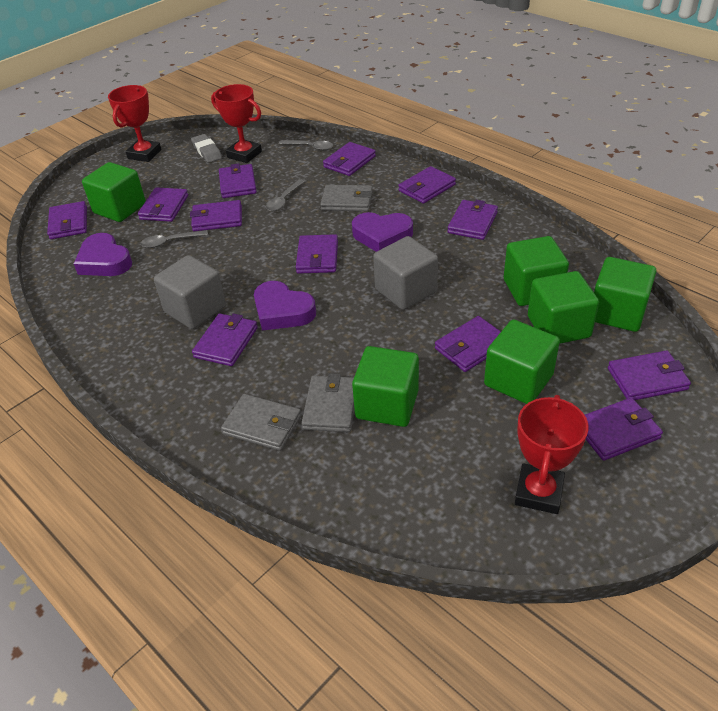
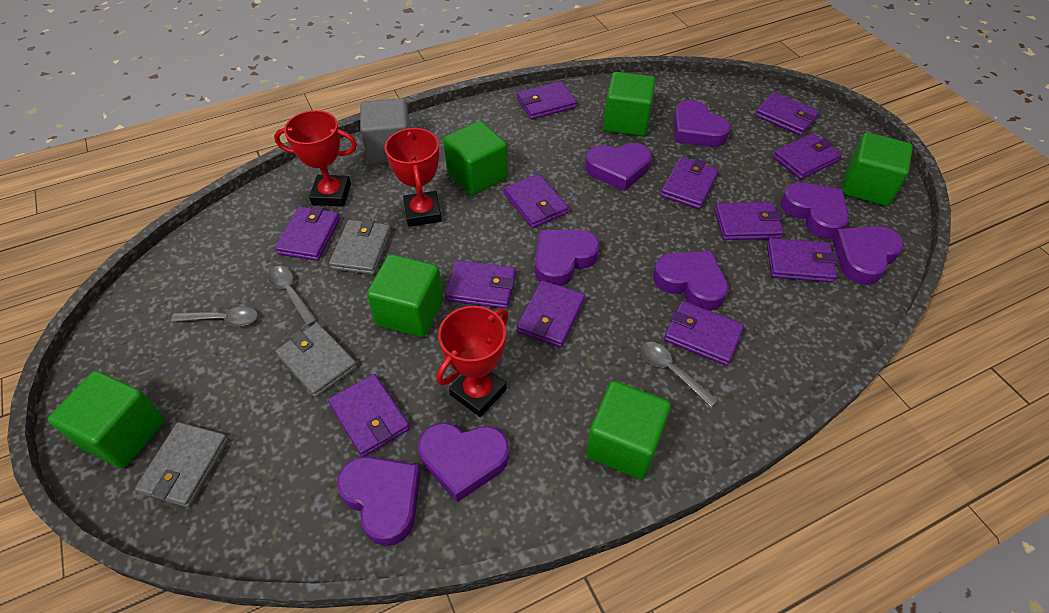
grey cube: [154,255,226,329] [373,236,438,310] = 2 -> [360,98,411,164] = 1
grey eraser: [191,134,222,163] = 1 -> none = 0
purple heart: [74,233,132,276] [254,281,316,331] [352,212,413,252] = 3 -> [337,457,421,546] [418,423,509,502] [535,230,600,286] [585,143,652,191] [653,251,729,311] [673,100,731,147] [780,183,849,239] [832,226,904,285] = 8

